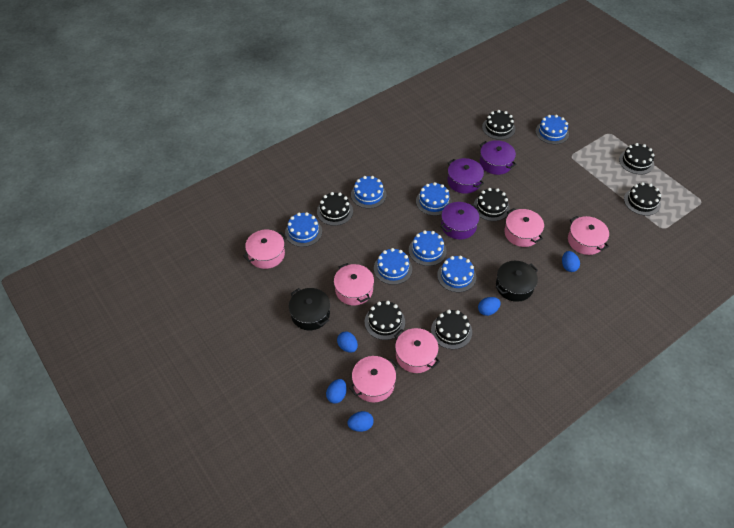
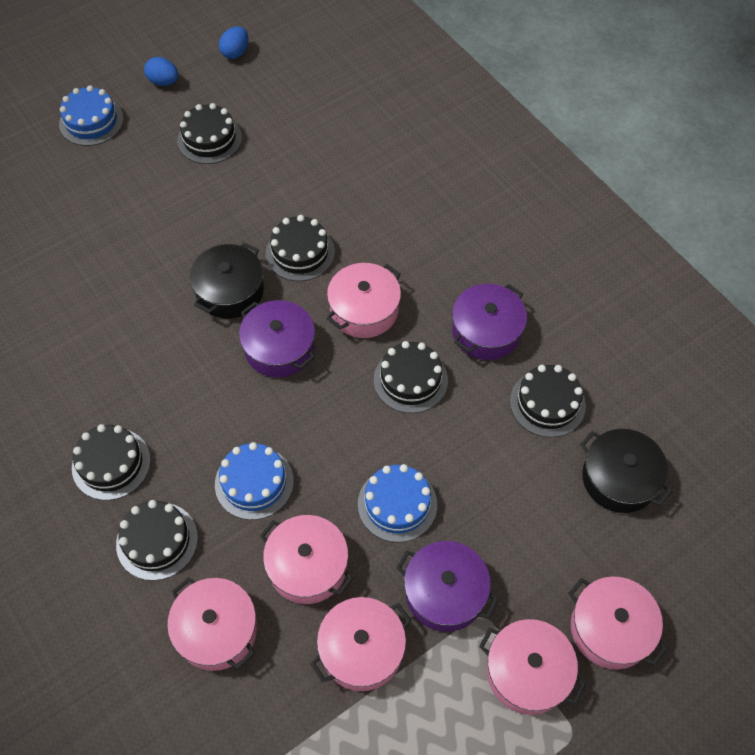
black cake: [317,192,353,226] [365,301,405,340] [431,310,472,349] [474,188,510,221] [482,110,515,140] [619,143,655,174] [624,182,661,216] = 7 -> [72,424,151,500] [116,500,198,581] [177,103,242,164] [266,215,335,281] [374,341,448,413] [510,365,586,437] = 6
blue cake: [285,212,322,247] [351,176,386,209] [374,248,412,285] [409,230,447,266] [416,182,452,216] [437,256,476,292] [535,115,569,144] = 7 -> [59,85,124,146] [215,442,294,520] [358,464,437,542] = 3
blue egg: [326,379,347,404] [337,331,358,353] [347,411,374,432] [478,297,501,316] [562,251,580,272] = 5 -> [144,57,178,86] [219,26,248,59] = 2

